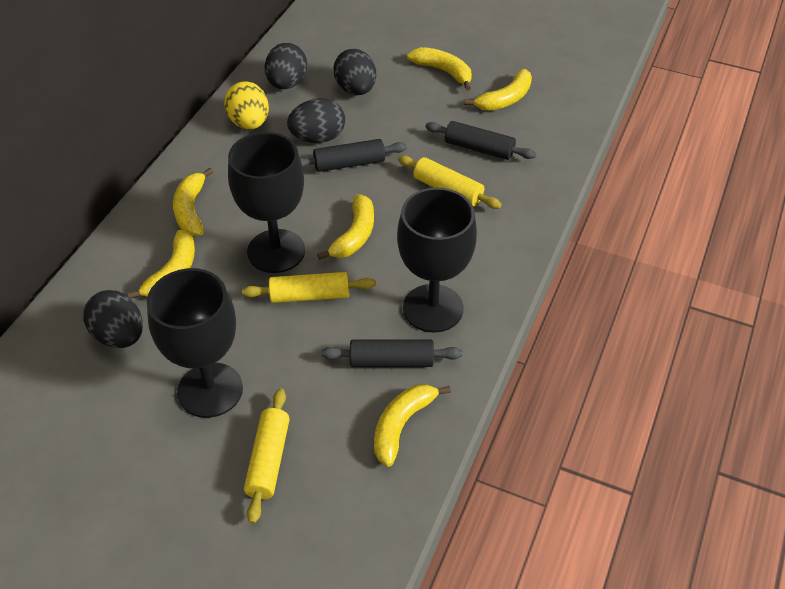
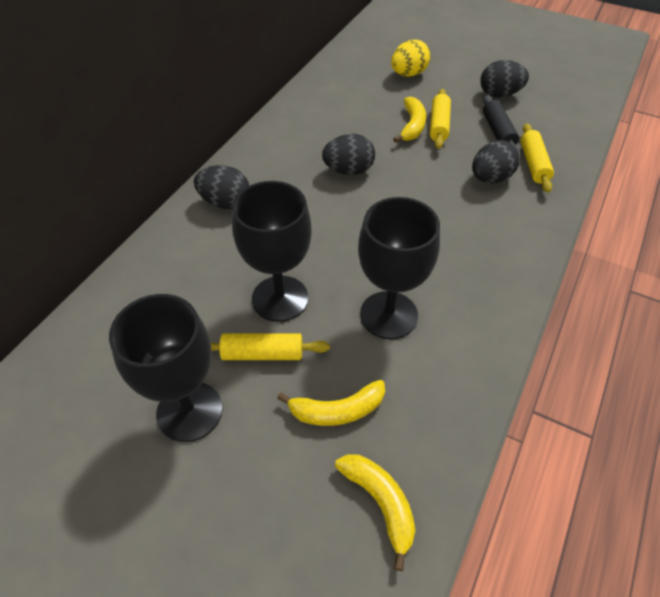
black rolling pin: [300,139,407,172] [321,340,462,367] [425,121,536,160] = 3 -> [483,95,520,152] = 1
yellow banana: [128,230,195,299] [173,167,213,236] [317,194,374,260] [374,384,451,467] [407,47,472,91] [464,69,532,111] = 6 -> [277,380,385,426] [335,454,415,571] [393,97,426,143] = 3

